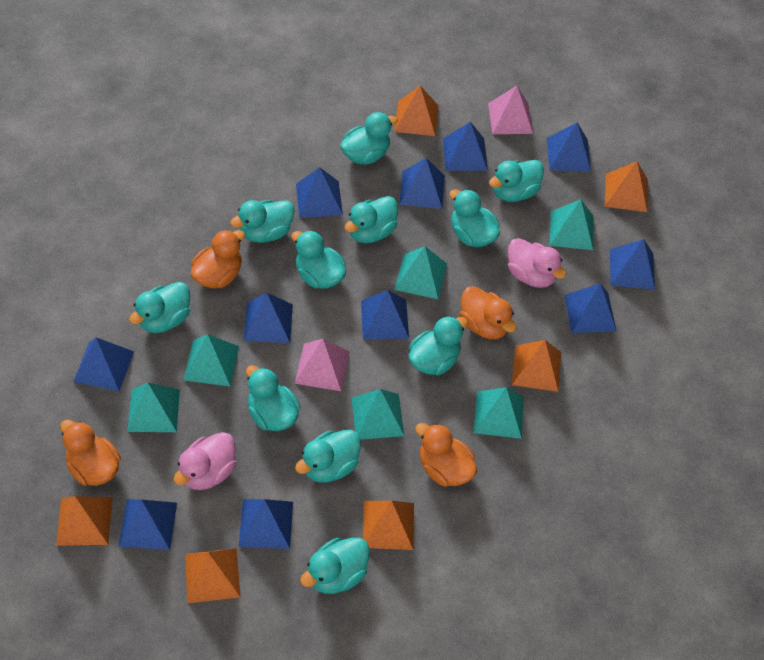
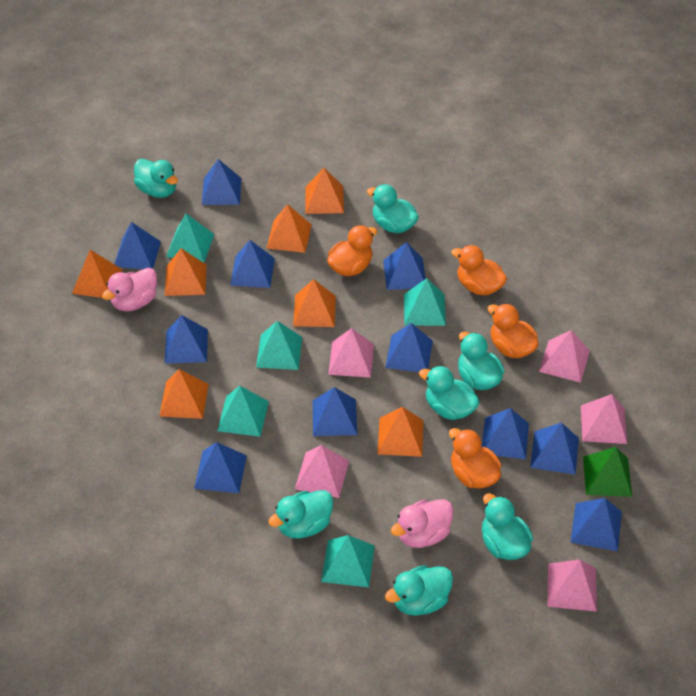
green pyramid: none = 0 -> [583,447,632,497] = 1
orange pyramid: [56,496,112,546] [185,548,241,603] [363,501,414,550] [394,86,439,136] [512,340,561,392] [605,161,648,212] = 6 -> [72,250,122,298] [160,369,209,419] [165,248,207,296] [266,204,312,253] [293,279,336,327] [305,168,344,214] [377,407,423,457] = 7
pink pyramid: [295,339,350,391] [488,86,533,134] = 2 -> [295,445,349,498] [328,328,374,378] [539,330,590,383] [547,559,597,612] [581,394,627,444] = 5
turquoise duck: [129,282,190,333] [230,200,295,243] [246,365,300,431] [291,230,346,289] [295,430,361,483] [300,538,370,594] [340,112,398,165] [344,196,398,243] [409,316,468,375] [449,189,500,247] [489,160,544,202] = 11 -> [134,159,178,198] [268,490,333,539] [367,184,419,234] [385,565,453,616] [419,366,480,420] [458,332,505,390] [482,493,533,560] = 7
turquoise pyramid: [127,383,180,432] [184,334,239,386] [351,389,404,440] [394,246,447,299] [474,387,524,439] [550,199,593,250] = 6 -> [166,214,214,262] [217,386,269,437] [256,321,302,370] [321,535,375,587] [404,278,446,326] = 5

